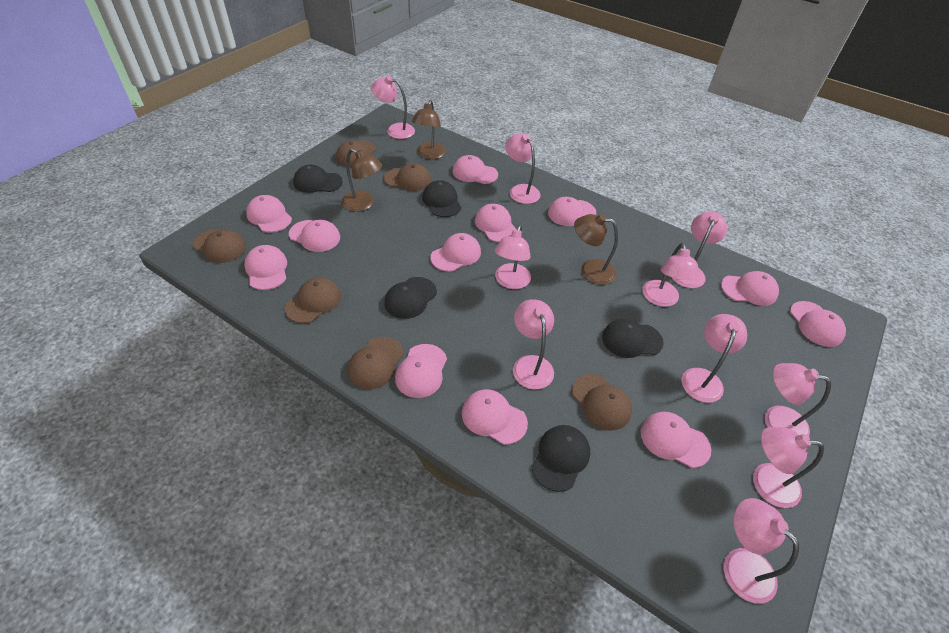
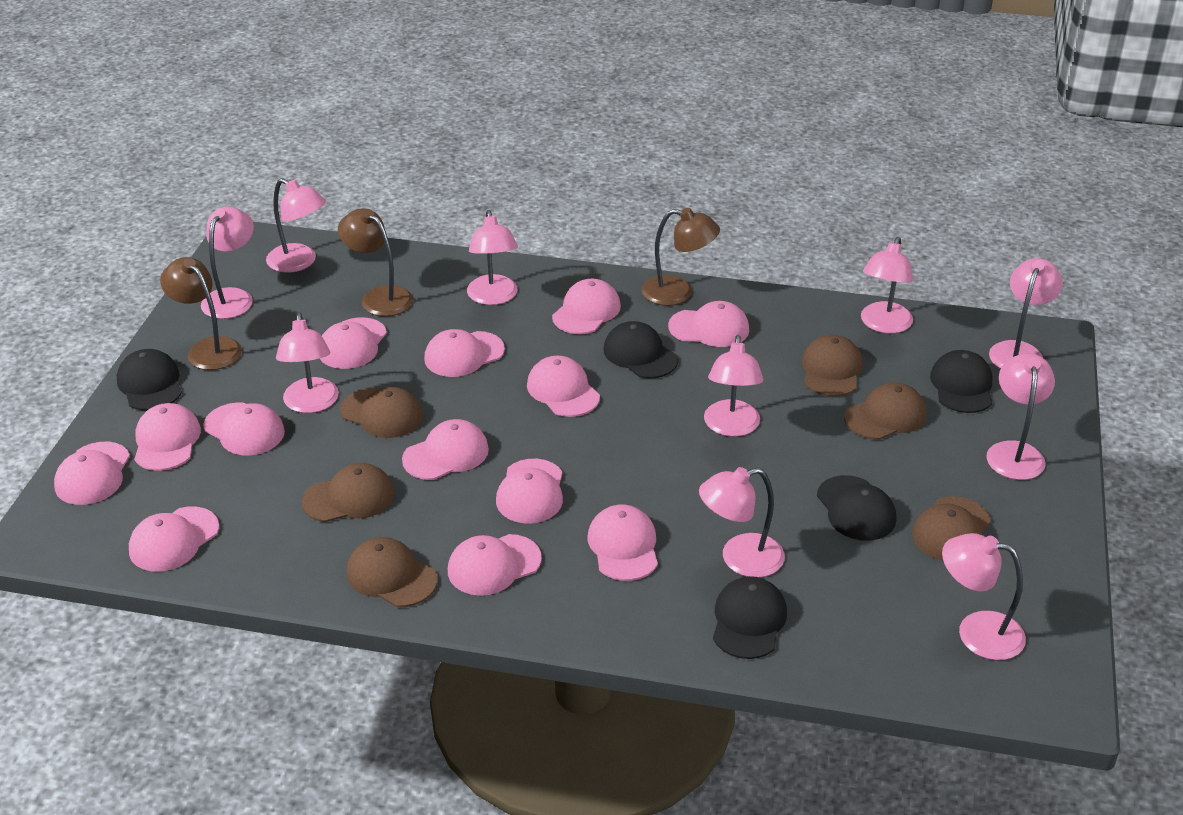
pink cap: [244,245,287,290] [246,195,292,232] [289,220,340,252] [395,344,447,398] [431,233,481,272] [453,155,498,184] [462,389,528,445] [475,204,517,242] [548,197,596,226] [641,412,711,468] [721,271,779,306] [790,301,846,347] = 12 -> [54,442,130,505] [129,507,219,572] [134,403,201,471] [203,403,285,455] [320,317,387,369] [402,419,489,480] [424,329,505,377] [448,534,542,596] [496,459,563,523] [527,356,600,417] [552,279,621,334] [588,505,658,581] [668,301,749,347] = 13

